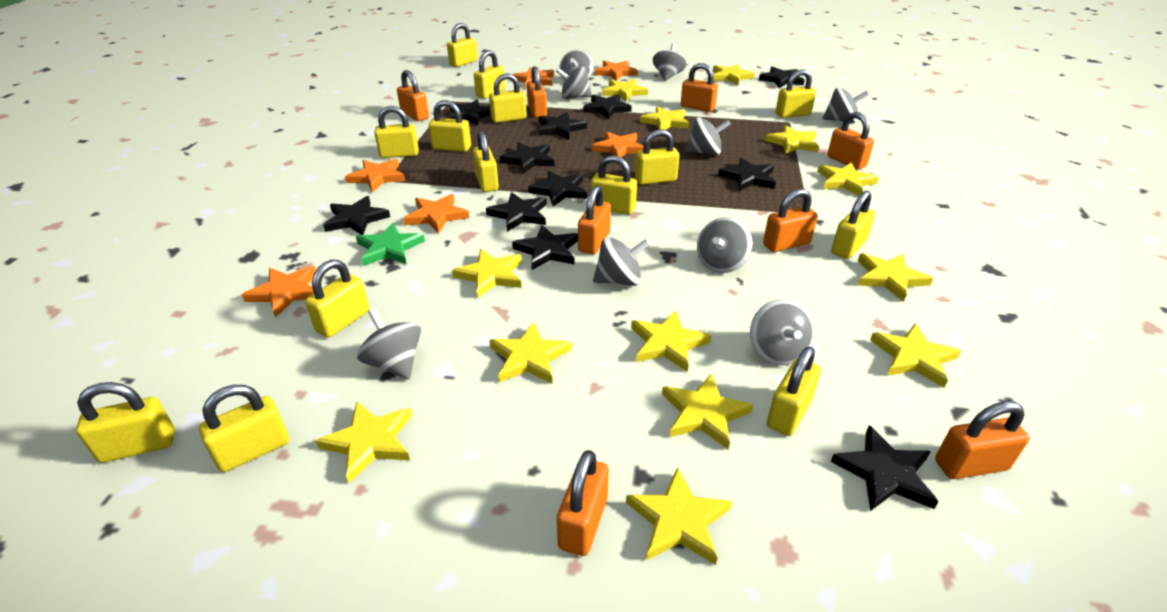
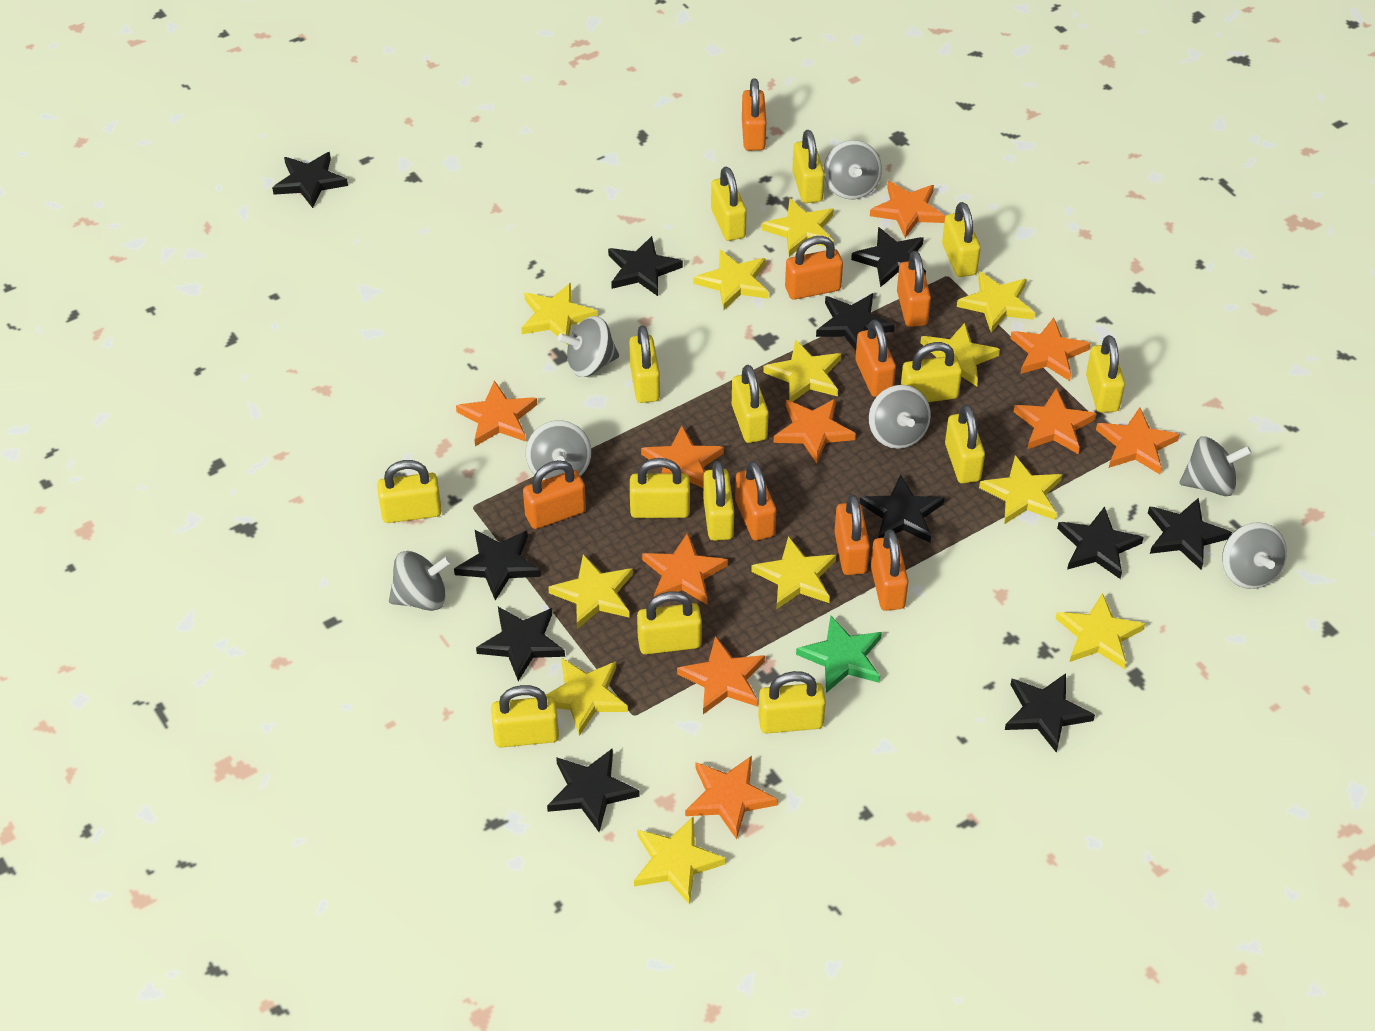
grey spinning top: [357,308,421,380] [556,66,592,99] [560,50,594,81] [593,237,650,286] [653,44,687,81] [685,117,731,155] [697,217,753,273] [750,299,814,365] [822,88,869,123] = 9 -> [389,551,452,611] [526,420,591,480] [558,316,619,377] [824,140,882,199] [869,385,931,449] [1179,437,1252,496] [1222,522,1287,589] = 7
orange star: [242,266,316,317] [345,159,405,193] [403,194,469,234] [512,67,554,88] [592,131,644,158] [595,61,638,81] = 6 -> [456,380,537,446] [641,426,724,488] [642,533,728,604] [677,636,765,714] [685,756,778,840] [773,398,856,464] [870,181,946,238] [1010,318,1091,381] [1014,388,1097,454] [1096,407,1180,474] = 10
yellow star: [316,402,412,483] [452,249,522,298] [489,322,572,384] [602,79,648,102] [626,467,732,565] [631,310,711,372] [640,106,689,130] [662,373,753,449] [713,64,755,85] [765,125,819,154] [817,162,879,196] [858,253,933,302] [870,323,961,388] = 13 -> [521,283,598,345] [546,658,628,736] [548,554,633,629] [634,816,726,905] [694,250,769,310] [751,536,836,610] [762,198,834,257] [763,339,841,402] [920,323,1000,387] [957,271,1035,333] [979,455,1062,524] [1056,593,1145,669] = 12

